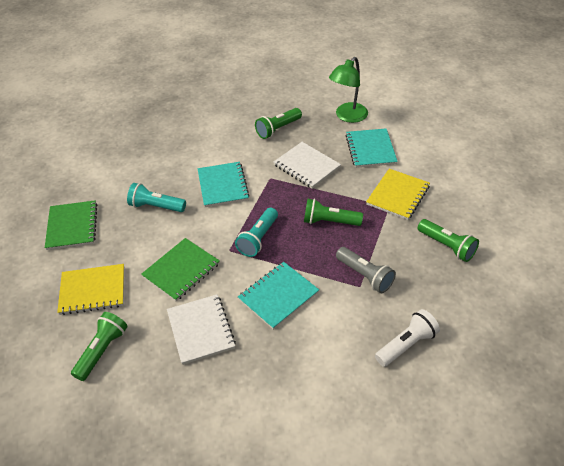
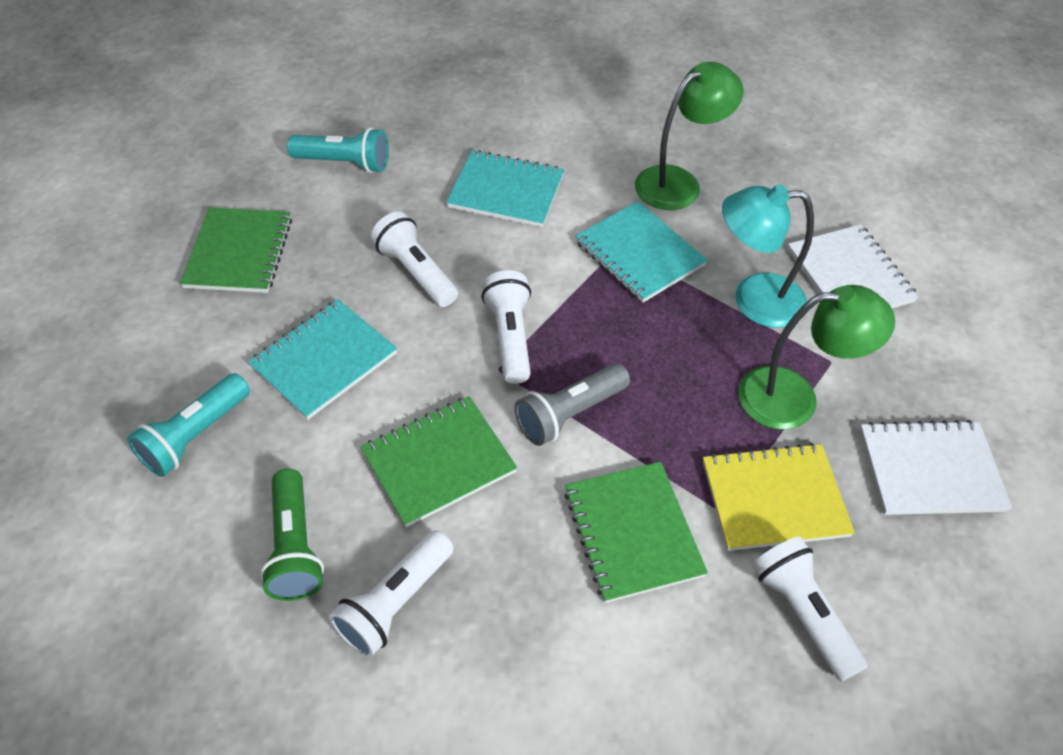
green flashlight: [71,312,128,381] [255,108,302,139] [304,199,363,226] [418,219,479,262] = 4 -> [260,469,324,601] = 1
green lamp: [329,57,368,123] = 1 -> [635,62,744,210] [738,285,895,430] = 2
green notebook: [45,200,98,250] [141,238,220,301] = 2 -> [180,208,292,293] [361,396,517,527] [564,462,708,603] = 3
turquoise lamp: none = 0 -> [722,184,814,328] = 1
white flashlight: [375,309,440,367] = 1 -> [329,530,454,658] [371,212,458,307] [481,270,531,384] [752,536,868,682] = 4
yellow notebook: [57,264,124,315] [366,169,430,220] = 2 -> [703,443,855,551] = 1

